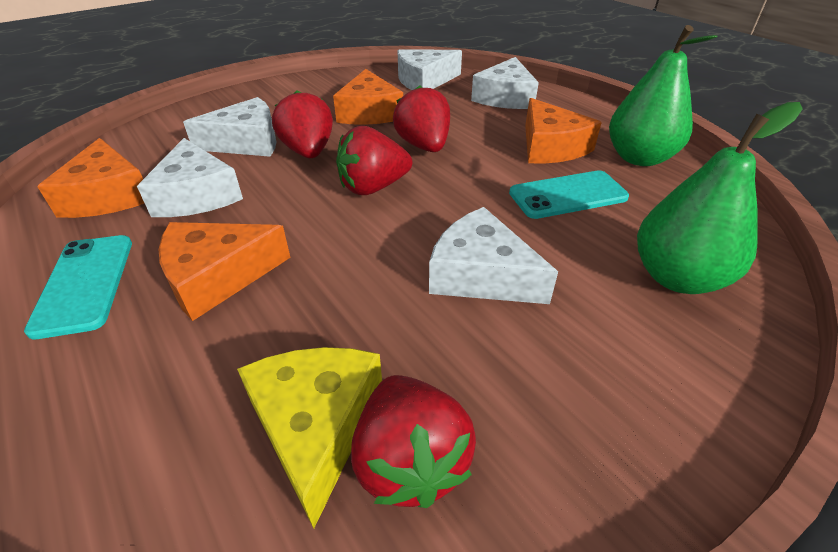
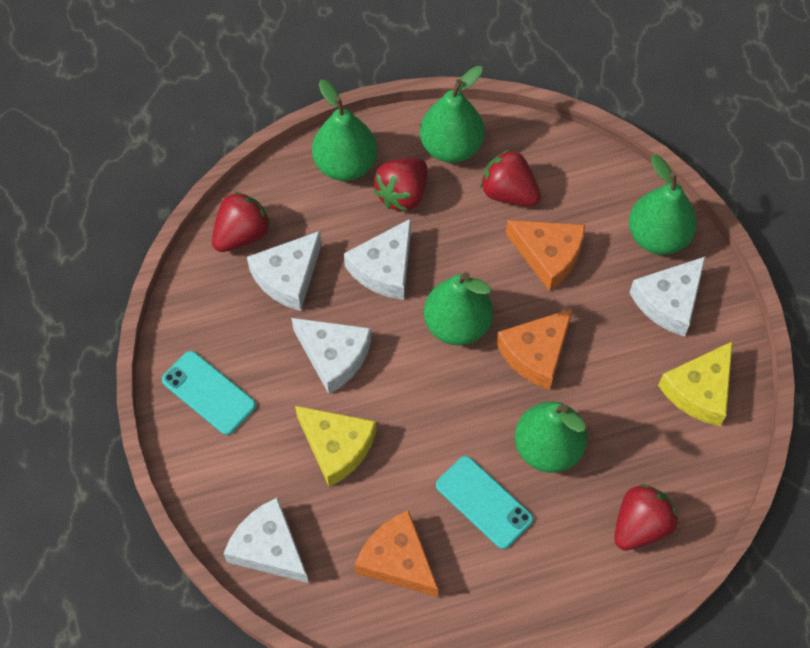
green pear: [609,25,717,166] [637,102,803,294] = 2 -> [312,79,377,181] [420,66,485,163] [424,272,493,346] [515,402,587,473] [629,155,697,255] = 5
orange cheese: [37,138,144,218] [159,222,291,321] [333,69,403,125] [525,98,602,164] = 4 -> [355,510,438,597] [496,308,573,390] [506,220,585,291] = 3
yellow cheese: [237,347,382,529] = 1 -> [295,406,376,487] [658,341,733,426] = 2

